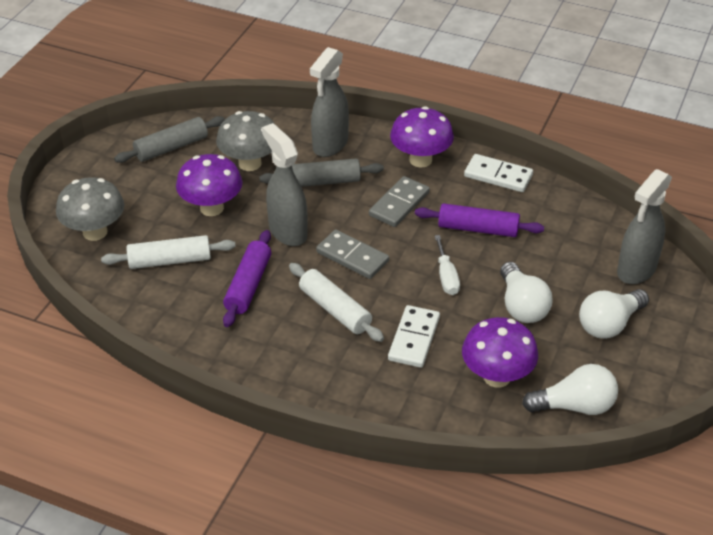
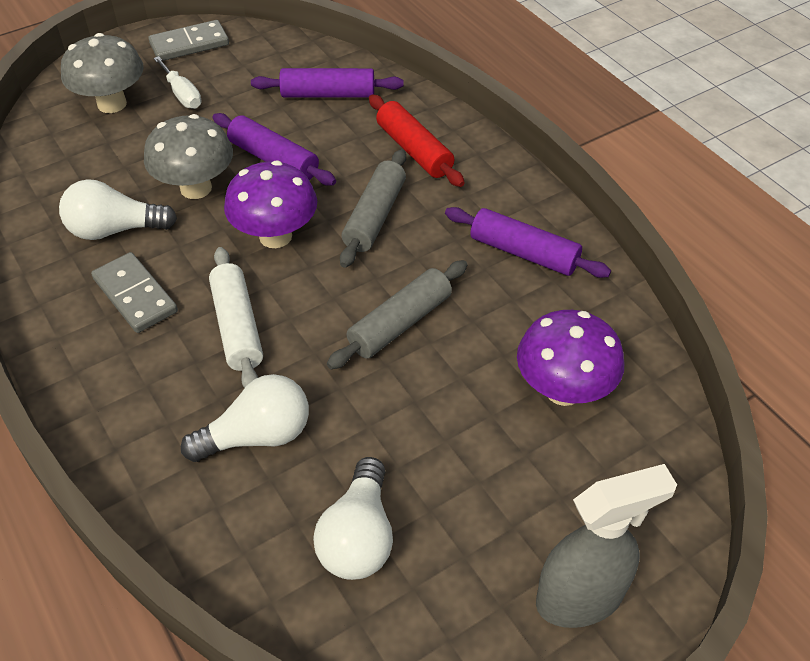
grey spray bottle: [262,123,308,246] [310,47,349,157] [617,169,672,284] = 3 -> [536,464,677,628] = 1
purple mushroom: [176,154,243,216] [390,106,454,168] [462,317,538,388] = 3 -> [224,161,317,248] [517,310,625,406] = 2
purple rolling pin: [223,230,271,327] [415,203,544,237] = 2 -> [212,113,336,186] [251,68,404,98] [445,207,611,278] = 3
red rolling pin: none = 0 -> [369,94,465,187] = 1
white domino: [388,305,440,368] [464,154,533,192] = 2 -> none = 0
white rolling pin: [101,235,236,269] [289,263,384,342] = 2 -> [209,247,263,388] = 1

